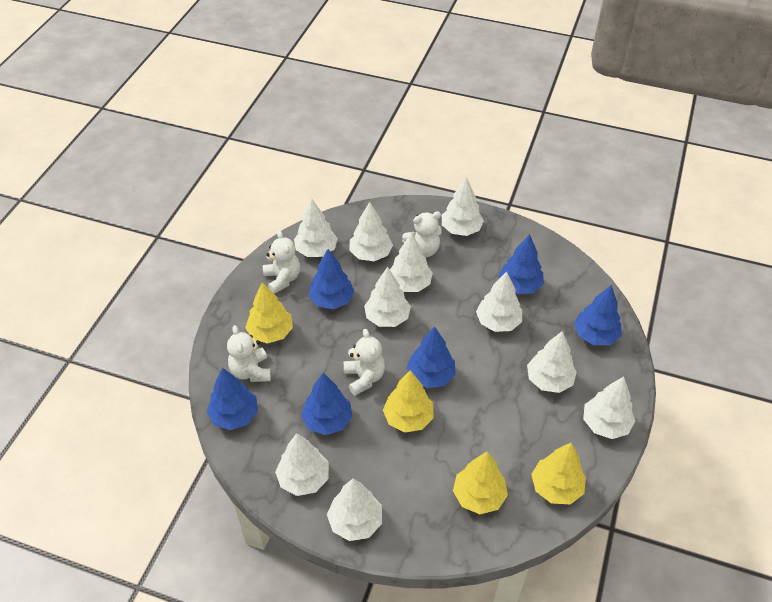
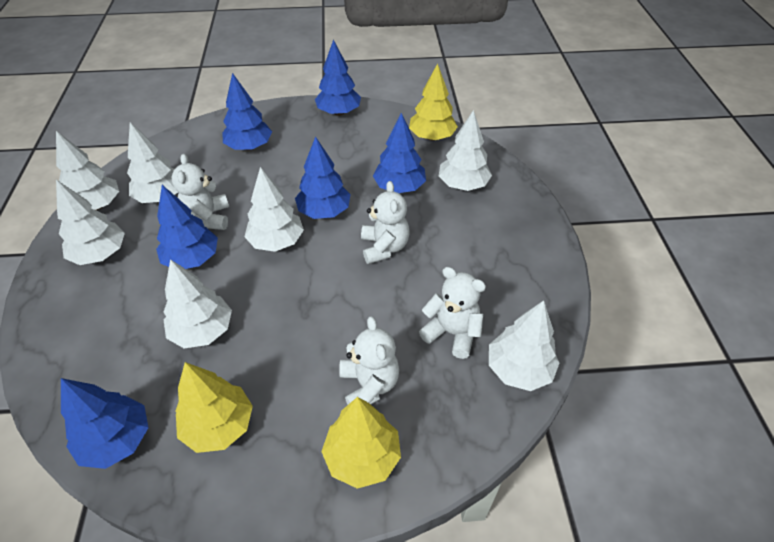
white tree: [275,433,329,496] [294,198,338,257] [327,479,382,541] [349,202,393,261] [364,267,411,327] [390,232,433,292] [442,177,484,236] [476,271,522,332] [527,331,577,393] [583,377,635,439] = 10 -> [56,131,119,210] [56,180,125,265] [127,122,178,203] [163,259,232,348] [244,167,304,252] [439,110,492,191] [489,301,559,391] = 7
yellow tree: [245,282,293,344] [383,370,434,432] [453,452,508,514] [531,443,586,504] = 4 -> [176,362,253,453] [321,397,401,489] [409,63,458,141] = 3

